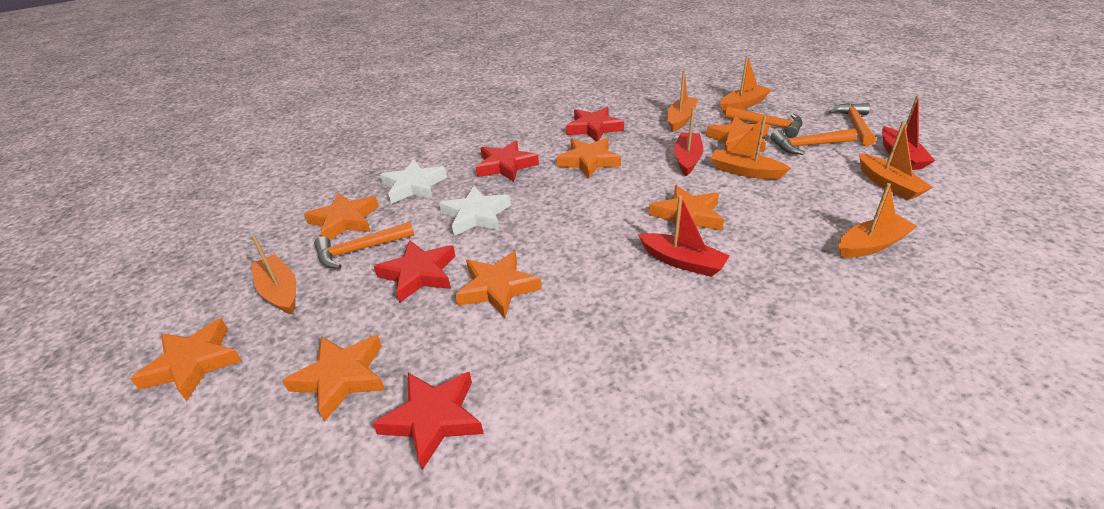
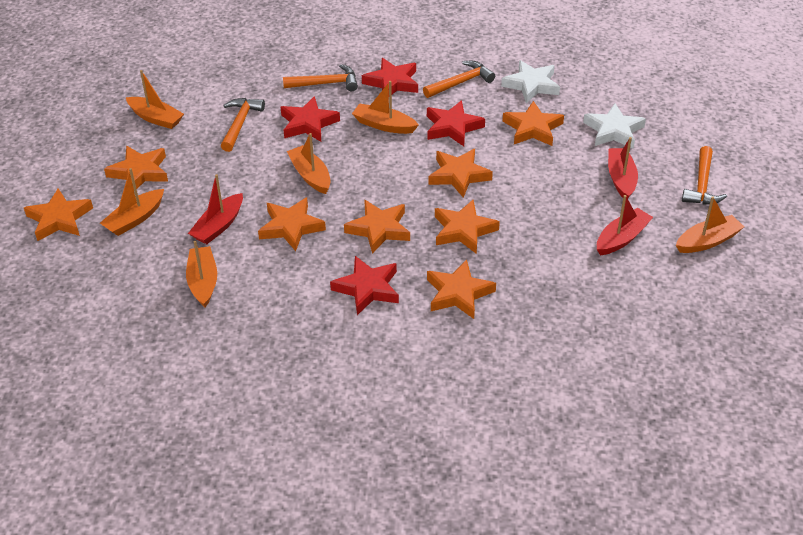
orange star: [130,318,242,401] [282,335,385,422] [304,193,379,240] [455,251,542,318] [556,138,621,179] [649,185,724,236] [706,116,769,153] = 7 -> [24,188,93,241] [104,146,168,189] [258,198,326,251] [344,200,410,254] [427,260,496,319] [429,149,493,198] [435,200,500,254] [502,101,564,146] = 8

